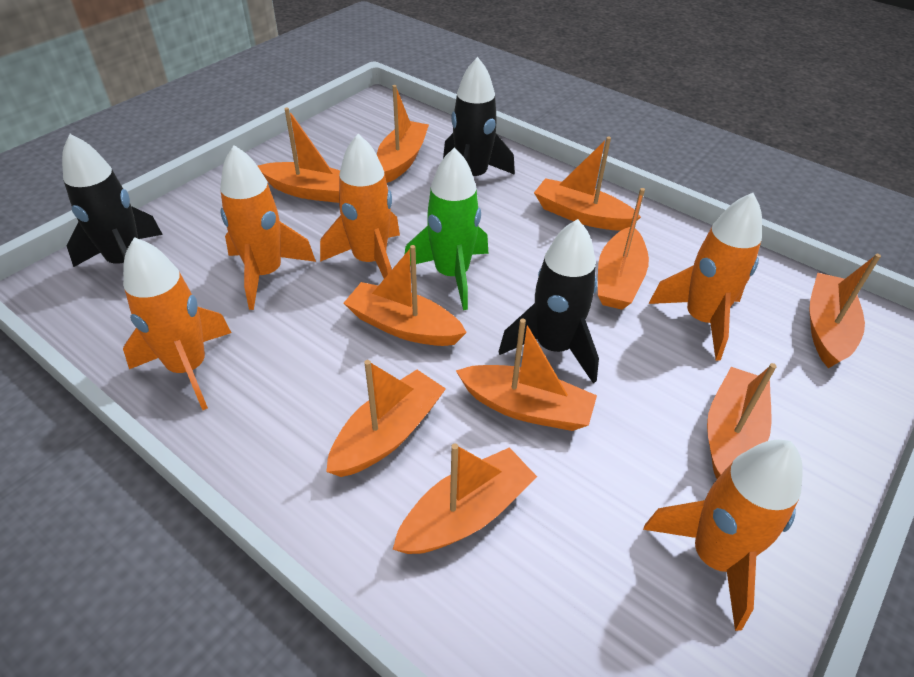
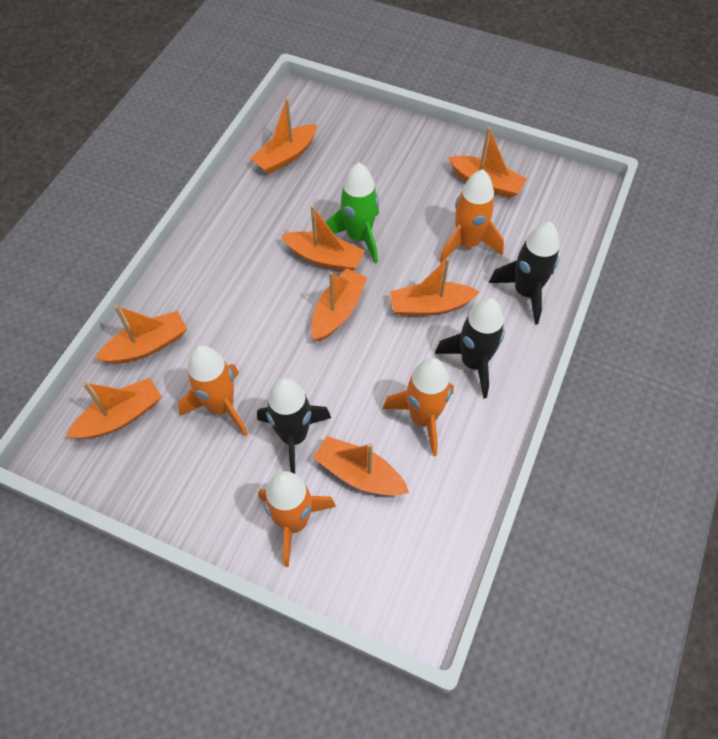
orange boat: [258,108,340,203] [326,360,446,477] [344,245,467,346] [377,85,429,183] [393,443,537,554] [456,318,597,431] [534,137,641,231] [598,188,649,310] [707,363,777,479] [809,254,881,368] = 10 -> [66,378,162,439] [95,305,187,364] [250,98,317,174] [281,205,365,271] [311,268,368,341] [313,436,409,496] [390,258,480,316] [449,127,527,198] = 8
orange rocket: [123,237,231,410] [220,145,316,310] [320,134,400,279] [643,440,803,631] [649,193,762,361] = 5 -> [178,345,248,436] [258,471,336,567] [383,358,454,456] [439,169,504,263] = 4

